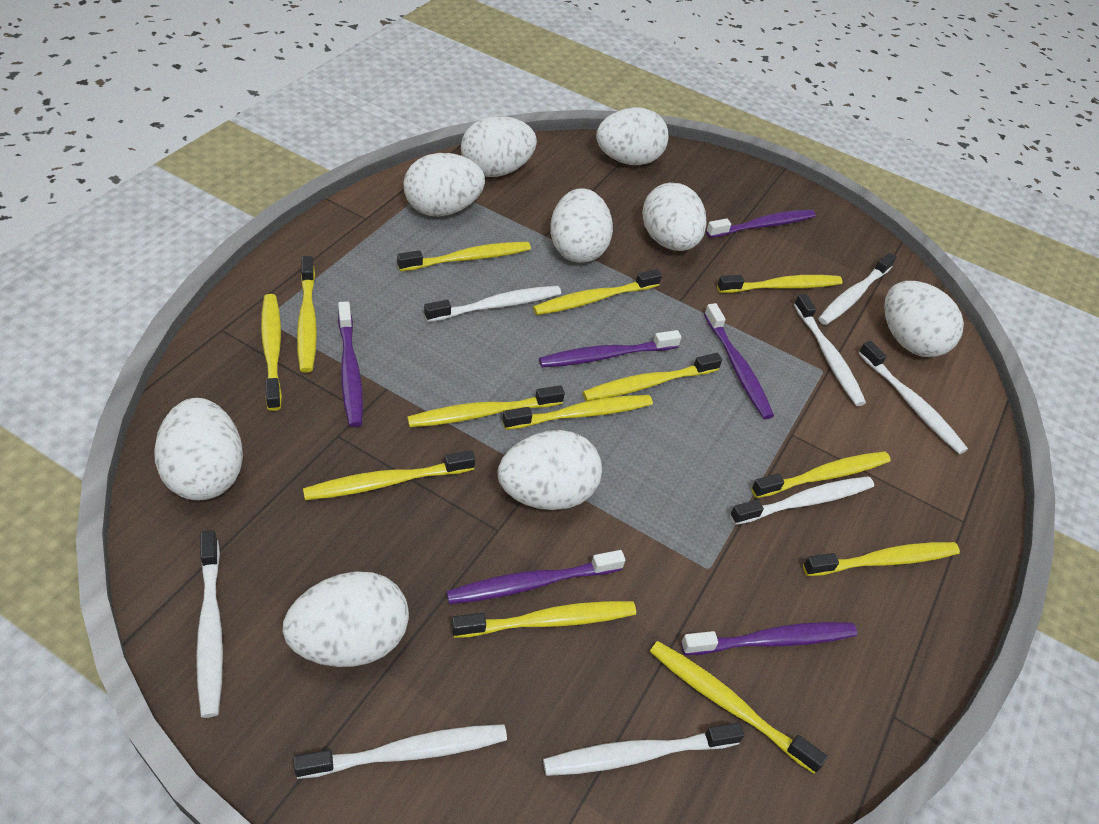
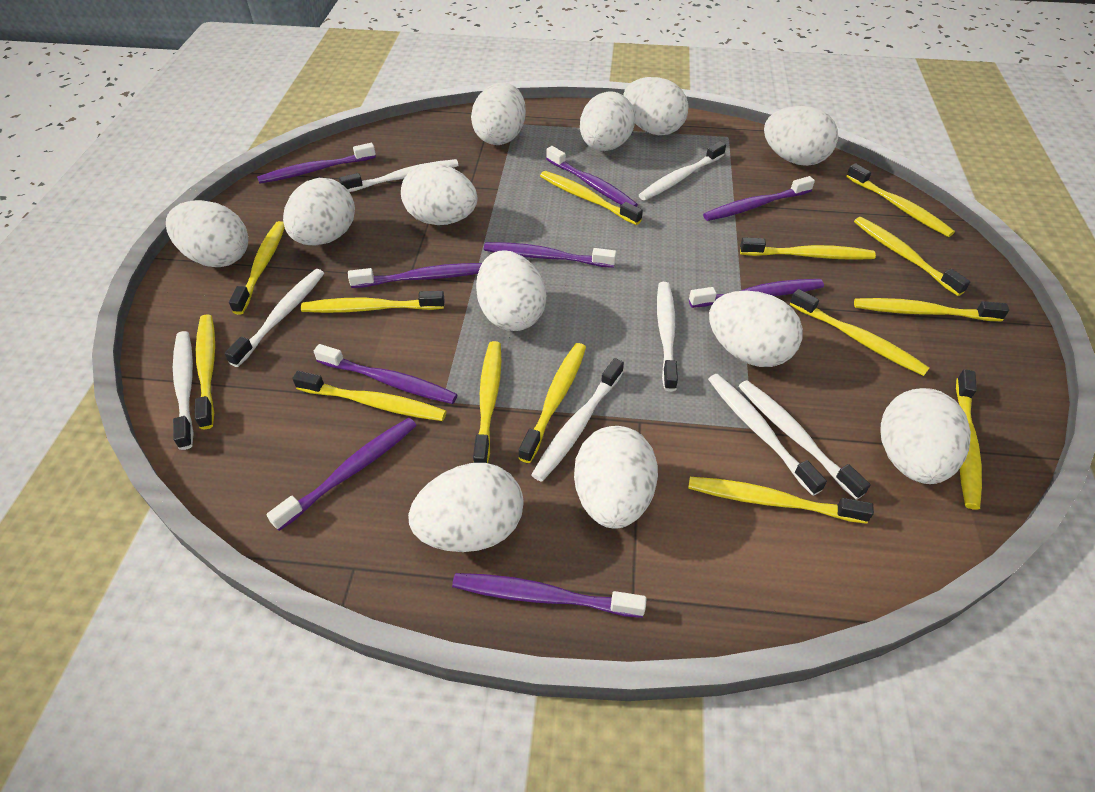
purple toothbrush: [338,301,363,427] [446,550,625,604] [539,330,682,368] [681,622,857,655] [704,303,774,419] [706,210,816,238] = 6 -> [257,143,376,184] [266,418,417,531] [314,344,458,404] [348,263,482,288] [452,573,647,618] [484,242,616,268] [546,146,638,207] [689,279,824,308] [703,176,815,221] = 9
white egg: [154,398,243,500] [283,571,409,667] [403,153,485,216] [461,116,537,177] [498,430,602,510] [550,189,613,263] [596,107,668,165] [642,183,707,251] [884,281,964,357] = 9 -> [166,200,248,267] [283,178,355,246] [401,163,478,225] [408,463,524,552] [471,83,526,145] [476,251,546,331] [574,426,658,528] [580,91,635,151] [623,77,689,135] [709,291,803,367] [764,106,838,166] [880,388,971,484] = 12
yellow toothbrush: [261,294,282,411] [297,256,317,372] [303,450,475,500] [397,242,531,271] [407,385,565,427] [452,601,636,638] [503,395,653,430] [533,269,662,315] [582,353,722,401] [650,641,827,774] [717,275,843,293] [751,451,891,498] [803,542,960,576] = 13 -> [195,314,215,429] [229,221,285,315] [292,371,447,421] [301,291,445,313] [473,341,501,463] [519,343,586,463] [540,171,643,225] [688,477,874,524] [740,237,876,260] [790,289,929,376] [846,163,955,237] [854,217,970,296] [854,298,1009,321] [956,369,982,510] = 14

